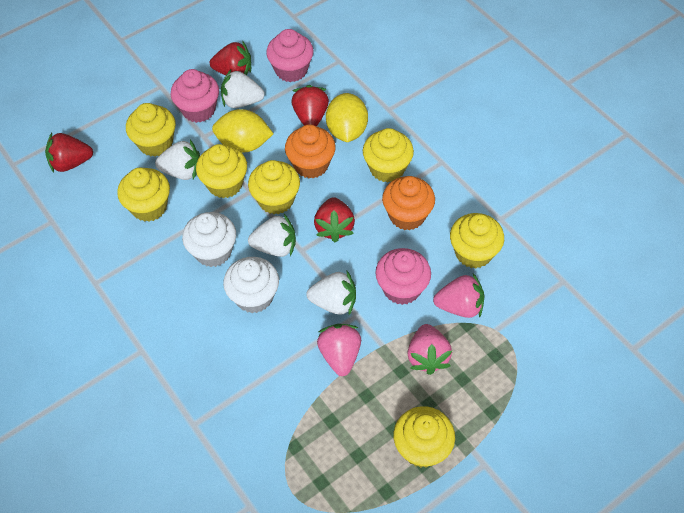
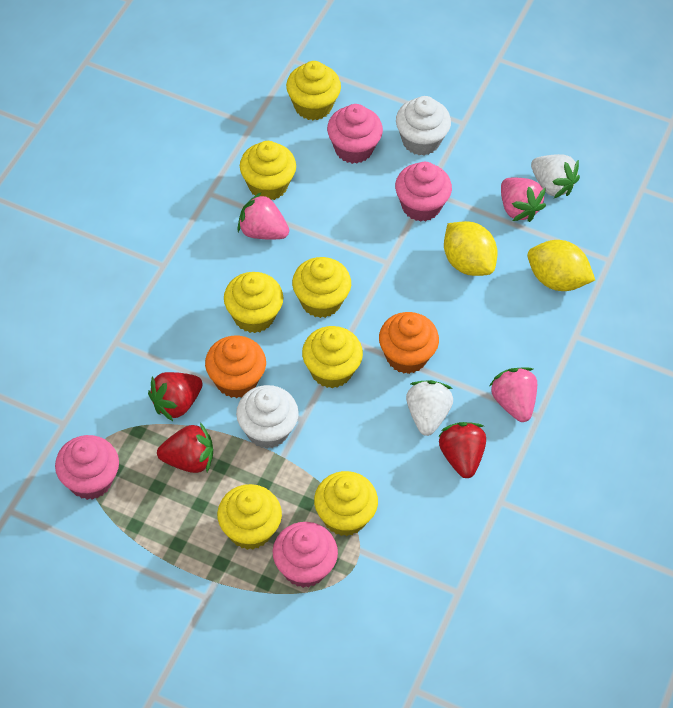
pink cupcake: [171,69,219,123] [266,29,313,82] [375,248,431,305] = 3 -> [55,435,119,500] [273,522,338,588] [327,104,383,164] [395,162,452,222] = 4
red strawberry: [45,133,93,172] [210,42,251,75] [291,85,329,126] [314,197,355,243] = 4 -> [148,372,203,421] [157,423,213,473] [438,422,486,478] = 3
white strawberry: [155,140,200,180] [221,69,265,108] [248,214,296,257] [306,271,356,315] = 4 -> [406,380,453,436] [531,154,580,198] = 2

